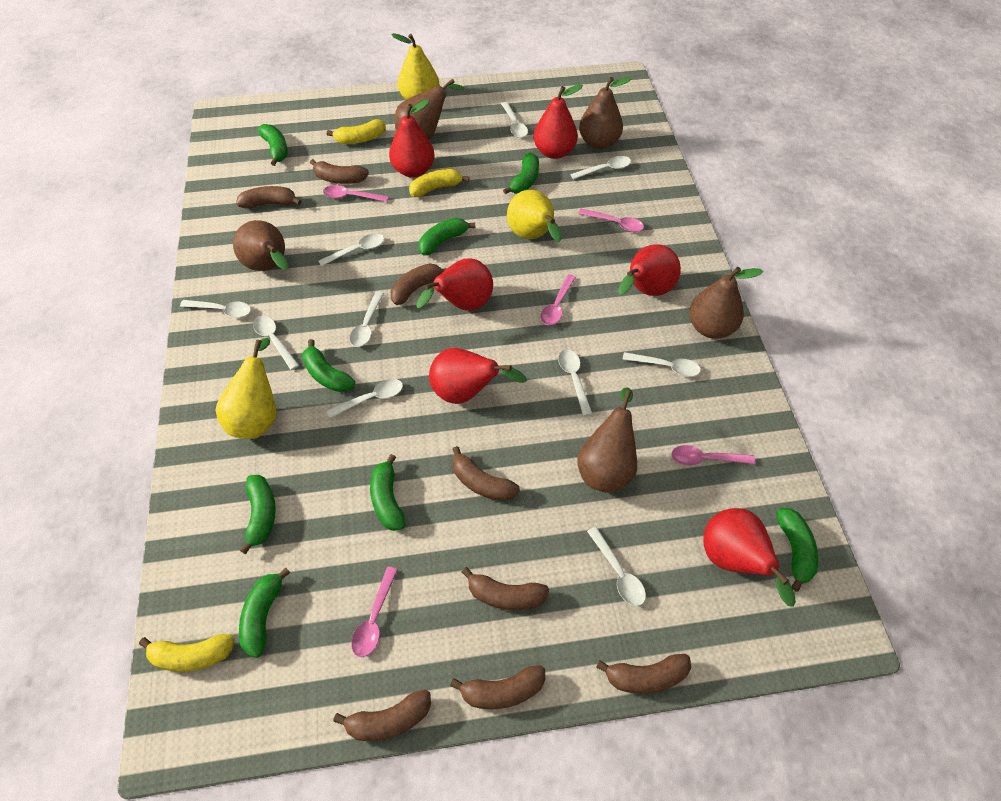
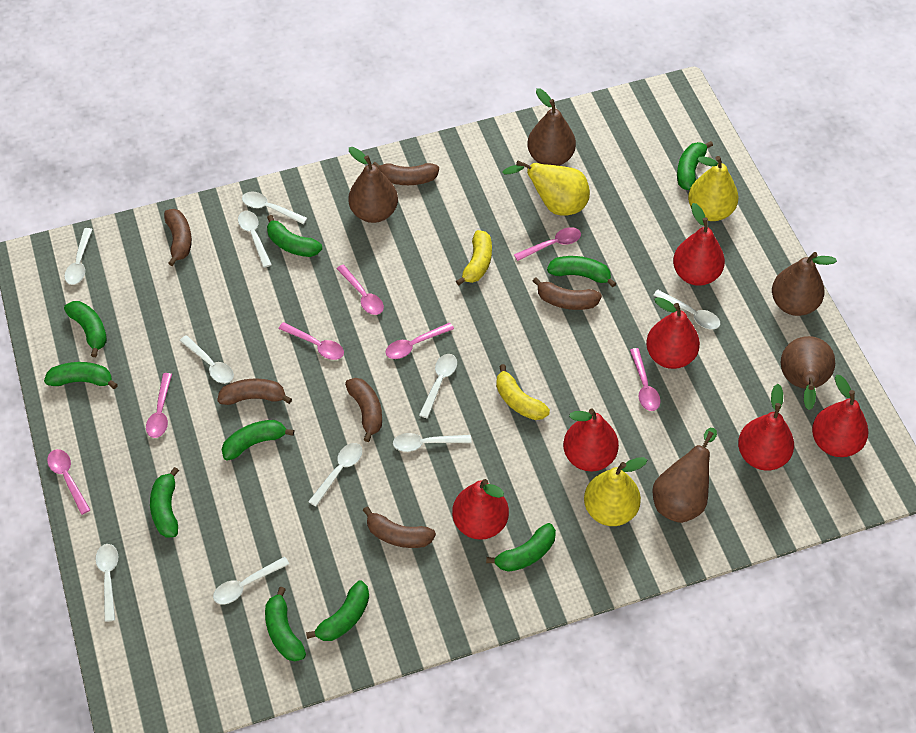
brown banana: [236,186,301,209] [310,159,369,184] [333,689,431,741] [391,263,447,305] [450,665,545,709] [452,446,520,501] [462,567,549,611] [596,654,691,694] = 8 -> [164,209,192,266] [217,379,292,405] [345,378,382,442] [363,507,436,548] [373,162,439,185] [533,278,602,310] = 6
green banana: [239,568,290,658] [240,475,276,554] [258,124,288,166] [302,339,355,392] [370,454,405,531] [419,218,475,256] [503,152,539,194] [776,508,818,591] = 8 -> [44,362,118,389] [64,301,107,357] [150,467,179,538] [222,420,294,461] [265,587,306,662] [267,215,322,257] [306,580,369,641] [486,523,556,572] [547,256,616,287] [677,141,713,190] = 10
pink spoon: [323,185,389,202] [351,566,398,657] [541,274,576,325] [578,209,644,232] [671,445,755,466] = 5 -> [47,449,90,515] [146,373,172,438] [278,322,344,360] [337,264,384,315] [386,322,454,359] [514,227,581,261] [630,348,661,411] = 7
yellow banana: [139,634,235,672] [327,119,386,144] [409,169,470,197] = 3 -> [456,230,492,286] [496,364,550,420] = 2

